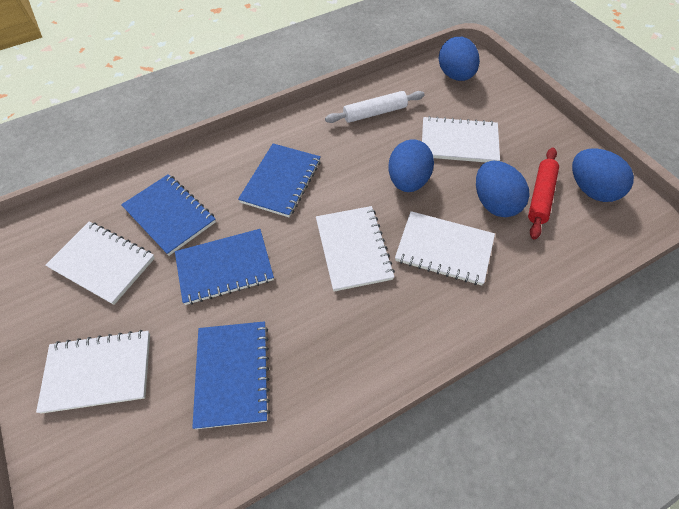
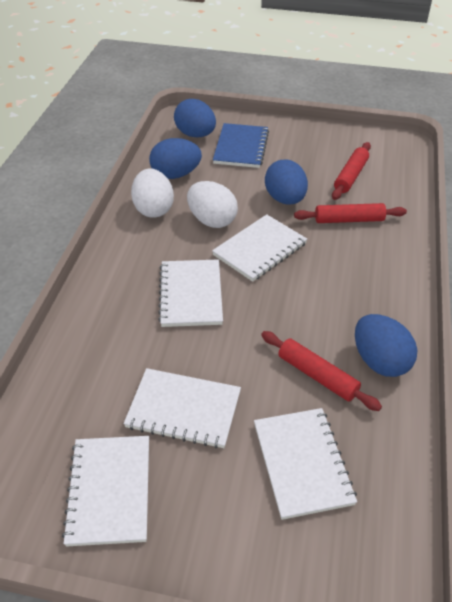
blue notebook: [121,174,216,256] [175,229,274,305] [192,321,270,429] [238,144,321,217] = 4 -> [213,123,269,168] = 1
red rolling pin: [528,147,559,240] = 1 -> [261,331,382,411] [294,203,407,223] [332,142,371,200] = 3
white egg: none = 0 -> [131,169,174,218] [187,181,238,228] = 2
white rolling pin: [325,91,425,123] = 1 -> none = 0

